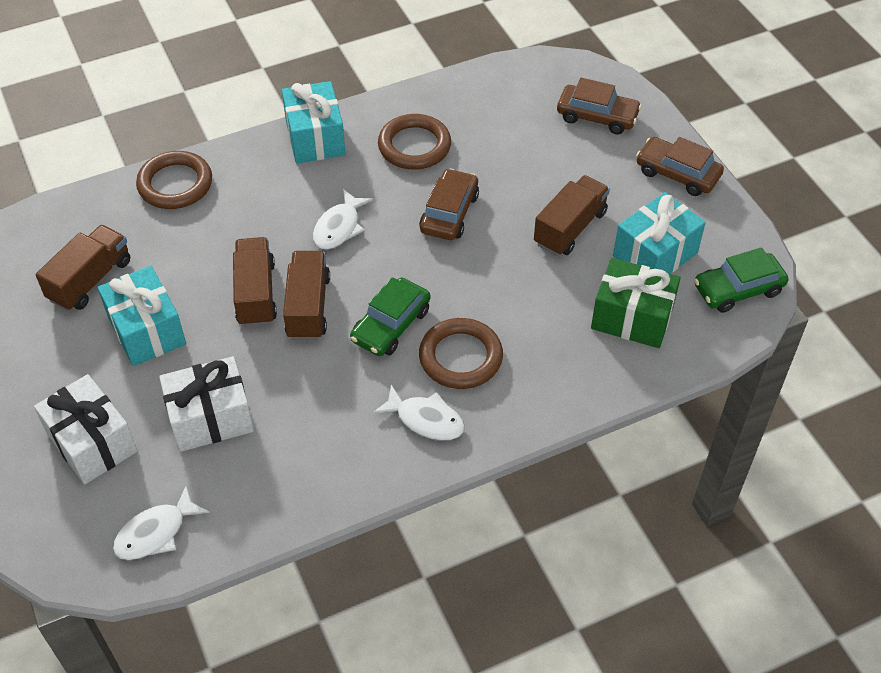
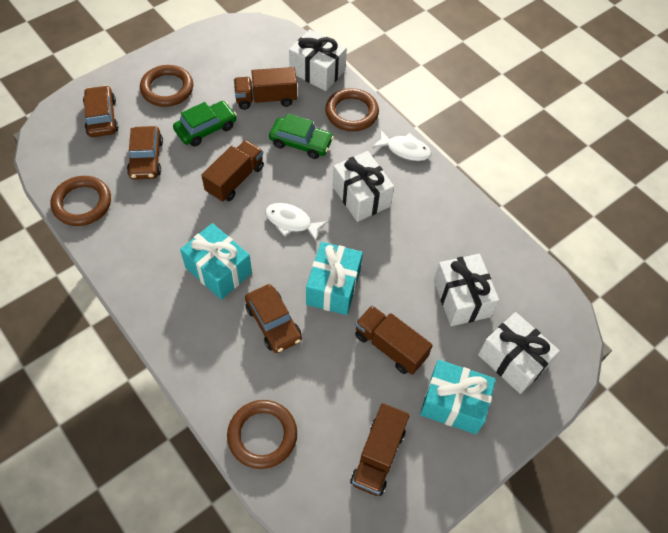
brown ring: [136,151,212,209] [378,114,451,170] [419,318,503,389] = 3 -> [51,176,111,226] [140,65,193,107] [227,400,297,469] [325,88,379,131] = 4
green gift: [591,258,681,348] = 1 -> none = 0
white fish: [113,485,210,560] [313,189,373,250] [373,385,465,441] = 3 -> [265,203,328,242] [372,129,431,161] = 2
white gift: [34,374,137,484] [159,356,254,452] = 2 -> [289,29,347,91] [333,151,394,222] [434,254,499,326] [478,312,560,394] = 4

